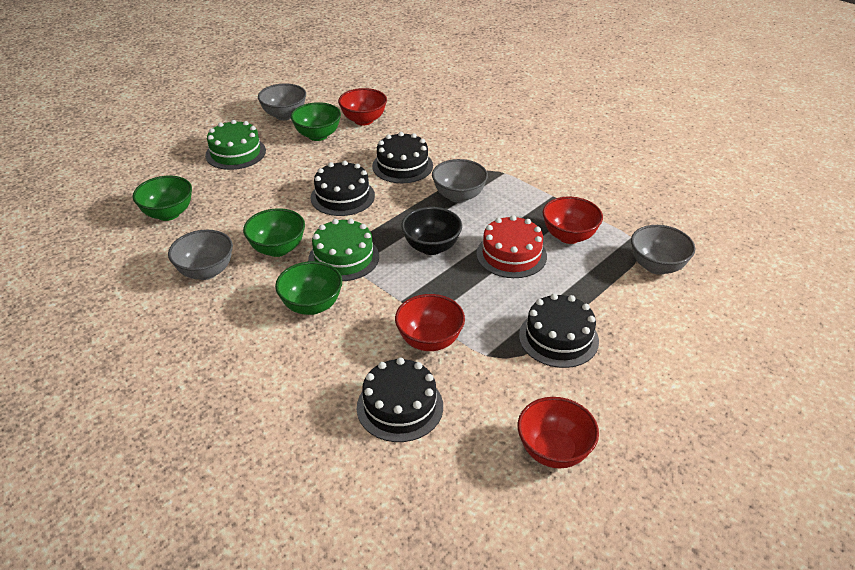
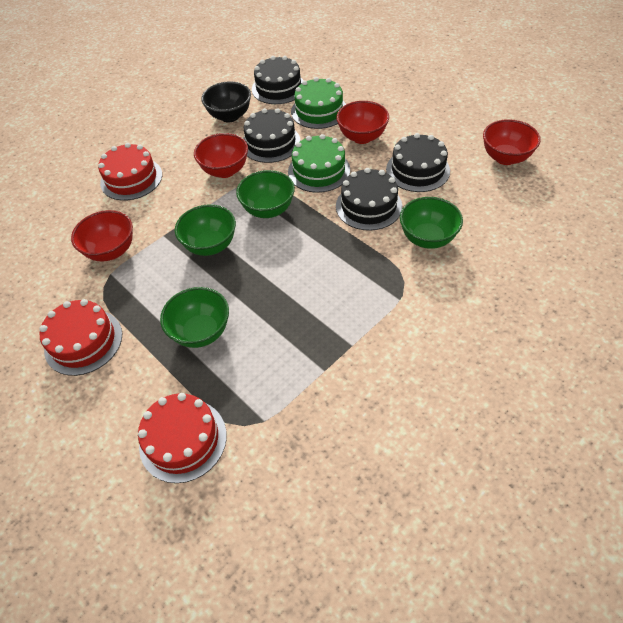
grey bowl: [168,230,233,280] [258,84,306,120] [432,159,488,203] [631,225,695,275] = 4 -> none = 0
red cake: [476,215,547,278] = 1 -> [39,299,122,376] [98,143,162,201] [138,393,227,483] = 3

